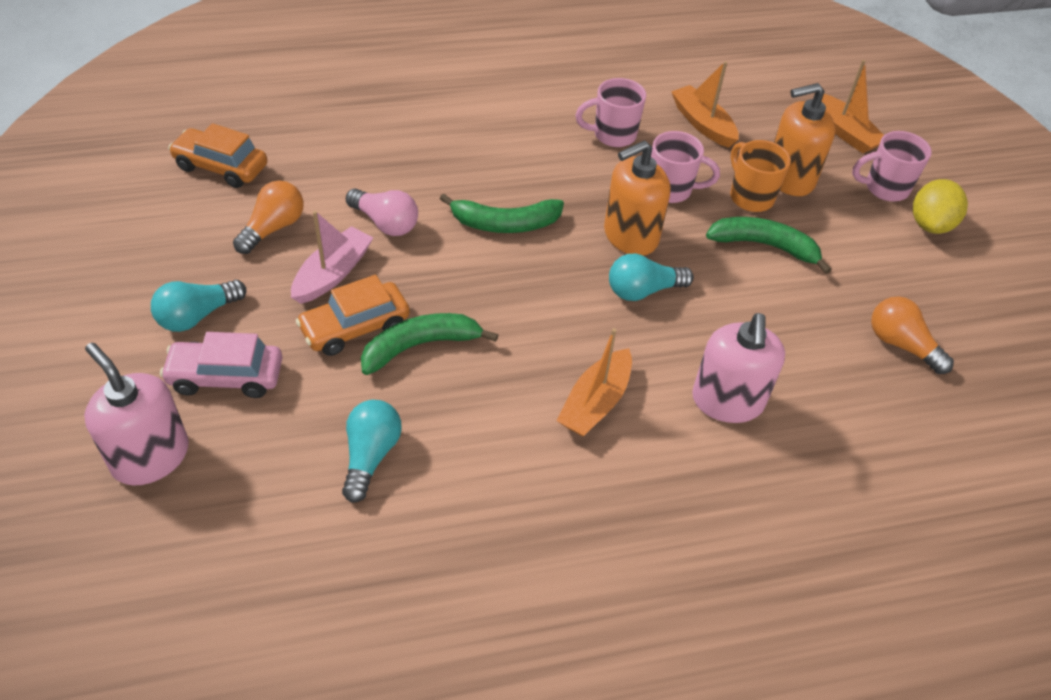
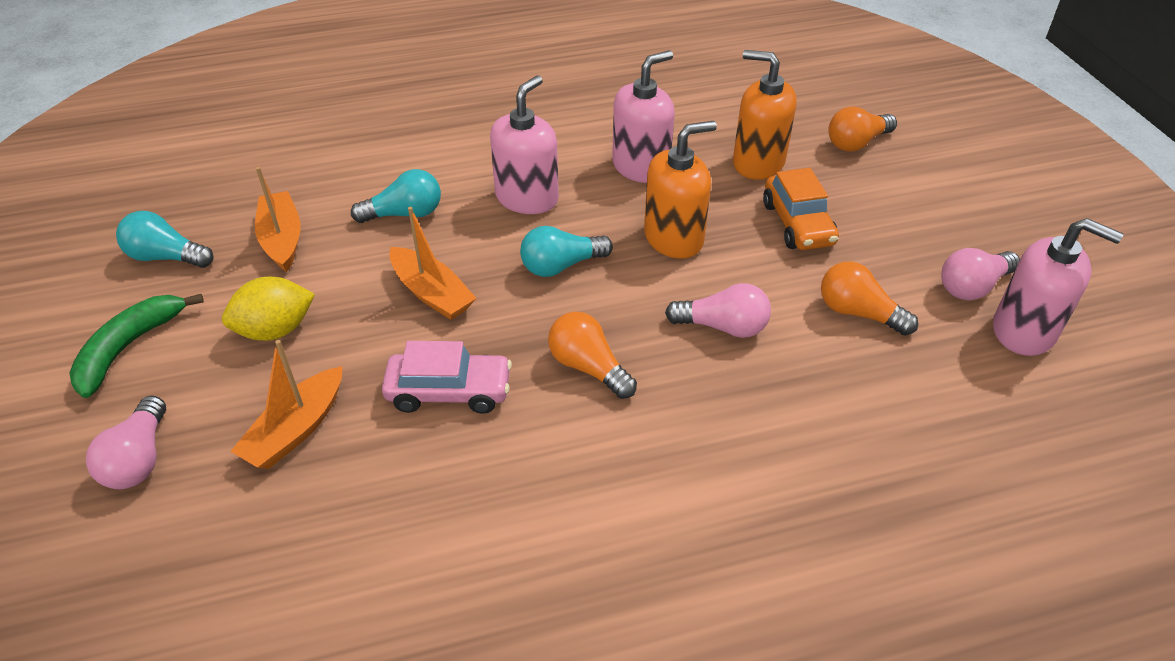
green banana: [361,313,498,375] [440,193,564,233] [706,217,832,274] = 3 -> [69,294,204,398] = 1
orange car: [168,123,267,188] [296,275,410,356] = 2 -> [763,168,839,250] = 1
orange light bulb: [233,181,304,254] [871,296,954,374] = 2 -> [548,312,637,399] [821,261,918,336] [828,106,897,152] = 3
orange mug: [730,140,791,212] = 1 -> none = 0
pink boat: [291,211,374,304] = 1 -> none = 0
pink light bulb: [346,189,418,236] = 1 -> [86,396,166,489] [665,283,771,338] [941,248,1020,300] = 3
pink mug: [575,78,646,147] [651,131,720,203] [852,131,932,202] = 3 -> none = 0
pink soap dispenser: [84,343,189,486] [692,313,785,423] = 2 -> [490,75,559,214] [612,50,675,183] [993,218,1124,356] = 3

